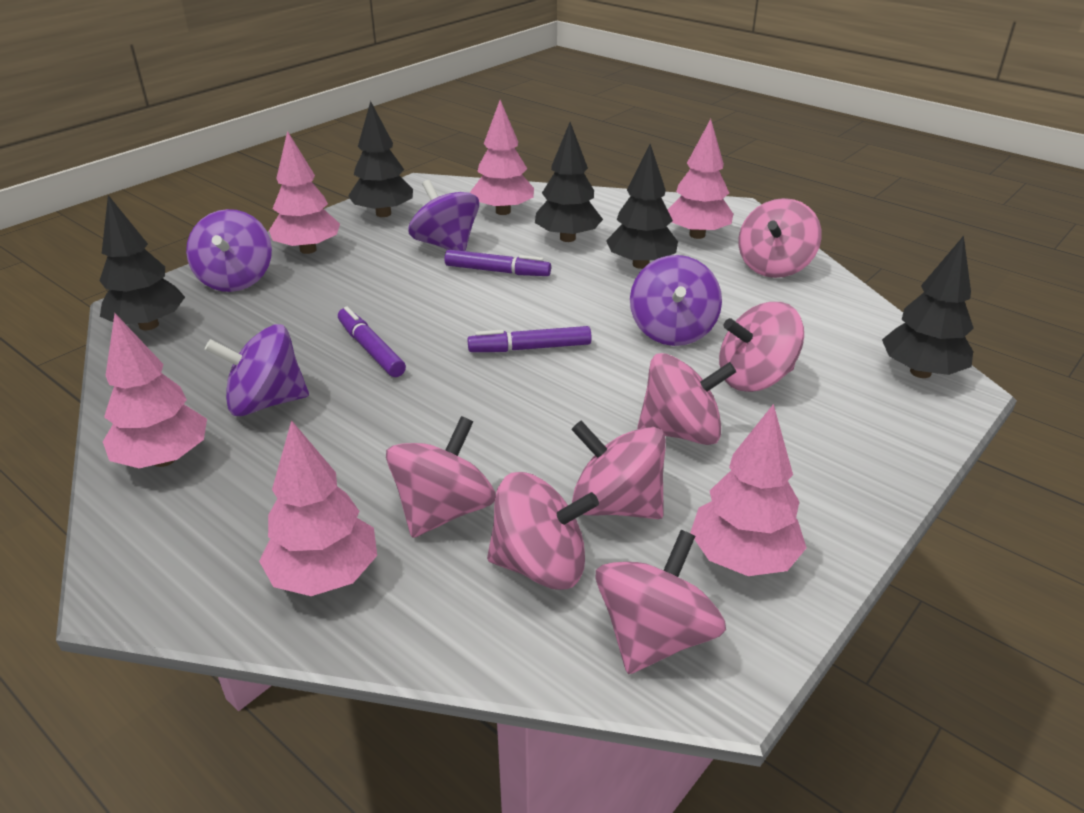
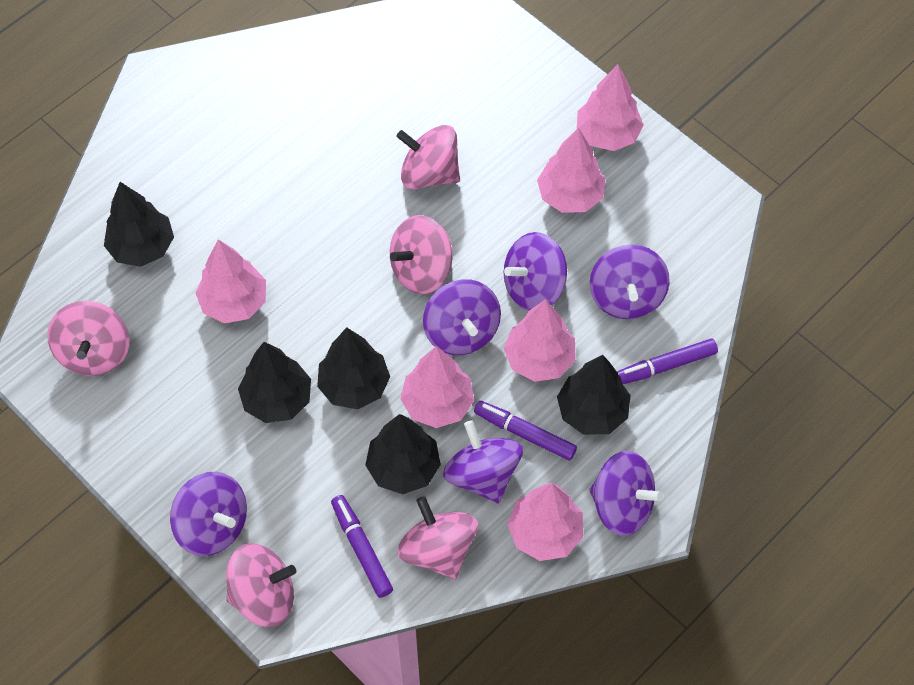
pink spinning top: [386,416,496,538] [487,472,599,590] [572,421,666,519] [595,530,726,674] [637,353,736,445] [719,302,804,392] [738,198,822,278] = 7 -> [47,301,129,376] [226,543,296,627] [390,215,452,294] [396,125,460,189] [398,496,478,579] = 5
purple spinning top: [186,209,272,292] [205,324,309,416] [408,180,479,251] [630,255,722,346] = 4 -> [170,472,247,556] [423,279,501,355] [443,420,523,504] [504,232,567,311] [589,451,664,536] [590,244,670,319] = 6

